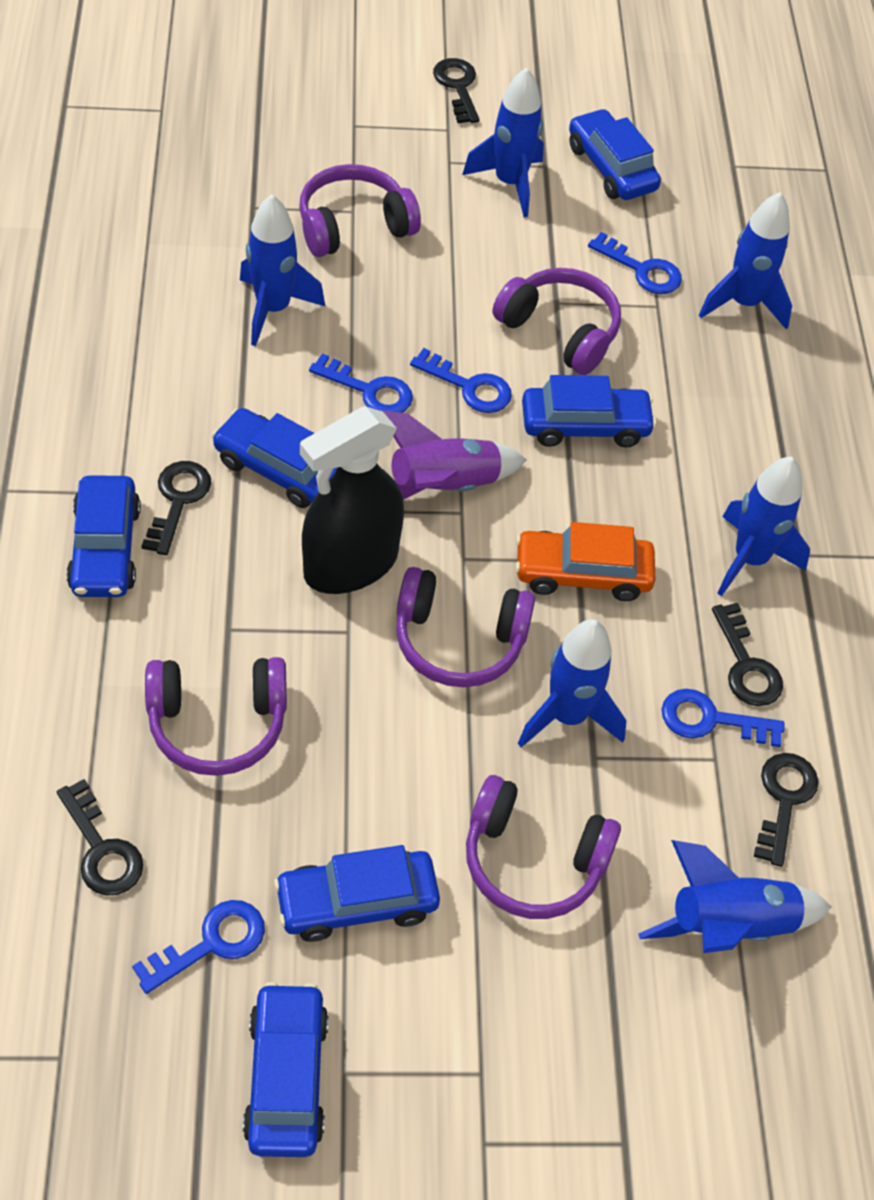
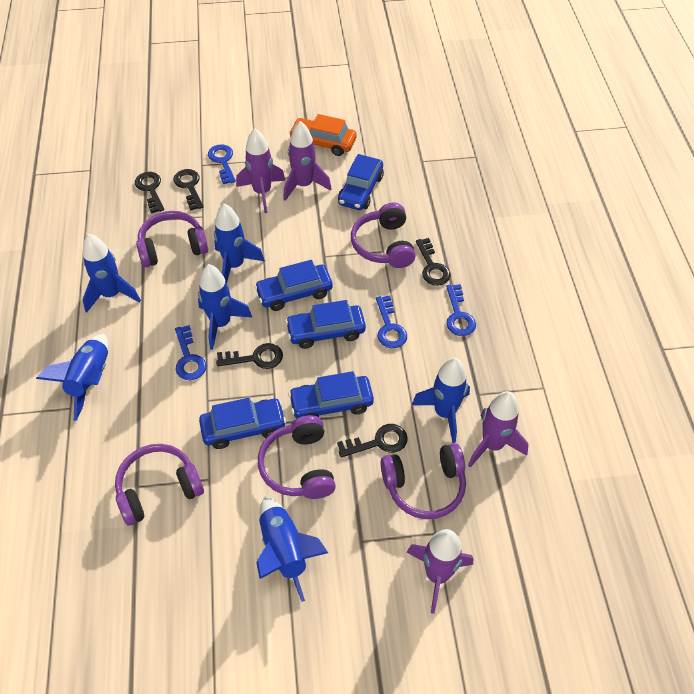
black spray bottle: [300,406,404,594] = 1 -> none = 0
blue car: [66,475,141,597] [212,408,337,508] [243,982,329,1157] [274,845,440,942] [522,375,657,448] [569,109,661,200] = 6 -> [199,398,286,449] [254,260,333,311] [285,300,366,349] [288,371,374,418] [338,154,384,210] = 5
blue key: [132,900,265,994] [309,353,413,413] [410,348,512,413] [588,232,682,294] [662,689,785,747] = 5 -> [175,325,206,380] [208,144,236,184] [376,295,407,348] [446,284,476,336] = 4
purple rocket: [379,410,526,500] = 1 -> [236,129,286,213] [283,121,331,201] [406,529,473,614] [468,391,529,467] = 4

